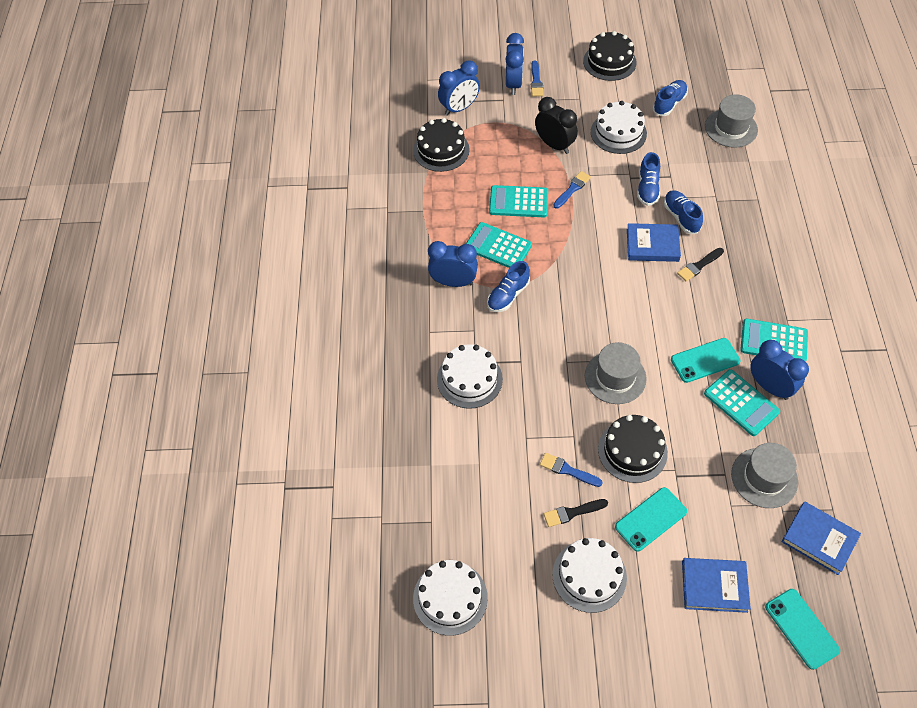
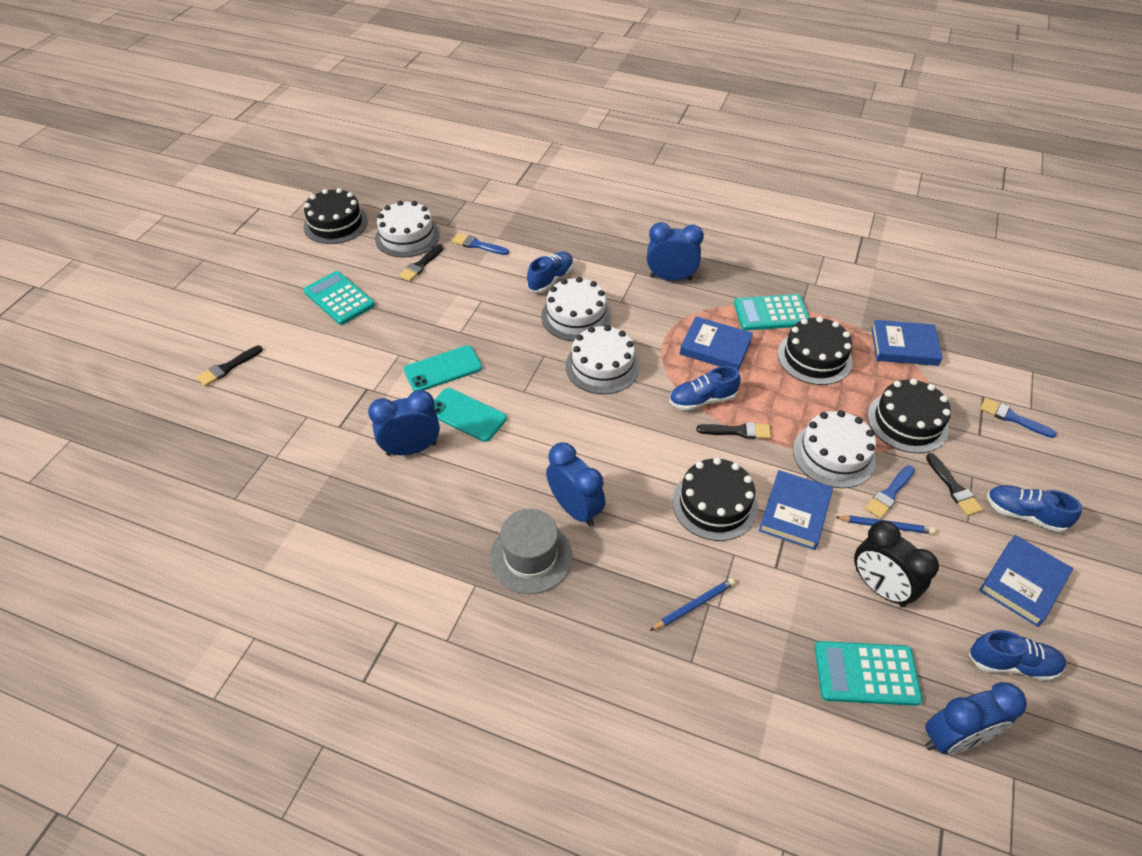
black brush: [543,499,608,527] [677,248,724,282] = 2 -> [197,345,263,386] [399,244,444,282] [696,422,771,439] [926,453,983,516] = 4
black cake: [413,118,470,172] [583,31,637,81] [598,415,668,483] = 3 -> [304,188,368,244] [672,457,758,541] [778,316,853,385] [867,378,951,453] = 4
blue book: [627,223,681,262] [682,558,751,613] [781,501,861,575] = 3 -> [680,316,753,371] [759,470,833,550] [871,320,943,366] [979,535,1073,627] = 4
blue pencil: none = 0 -> [650,578,735,631] [835,515,935,534] = 2
grey hat: [585,342,647,404] [705,94,758,148] [731,443,798,508] = 3 -> [489,509,572,594] = 1
turquoise calculator: [466,222,532,268] [489,185,548,217] [704,369,780,436] [740,319,808,362] = 4 -> [303,271,375,325] [734,294,810,330] [815,641,922,706] = 3
turquoise phone: [615,487,687,552] [671,338,740,383] [765,589,840,670] = 3 -> [404,345,482,391] [434,388,507,442] = 2

